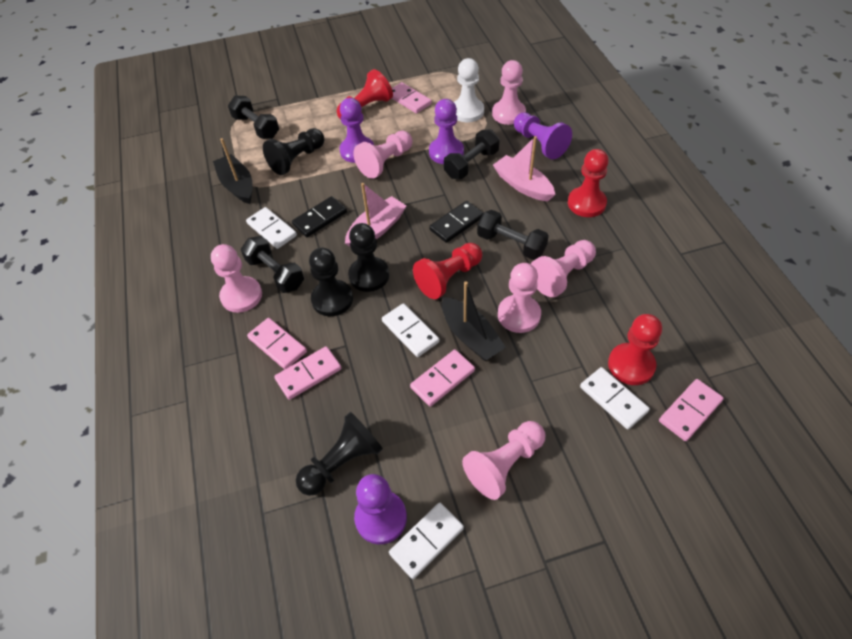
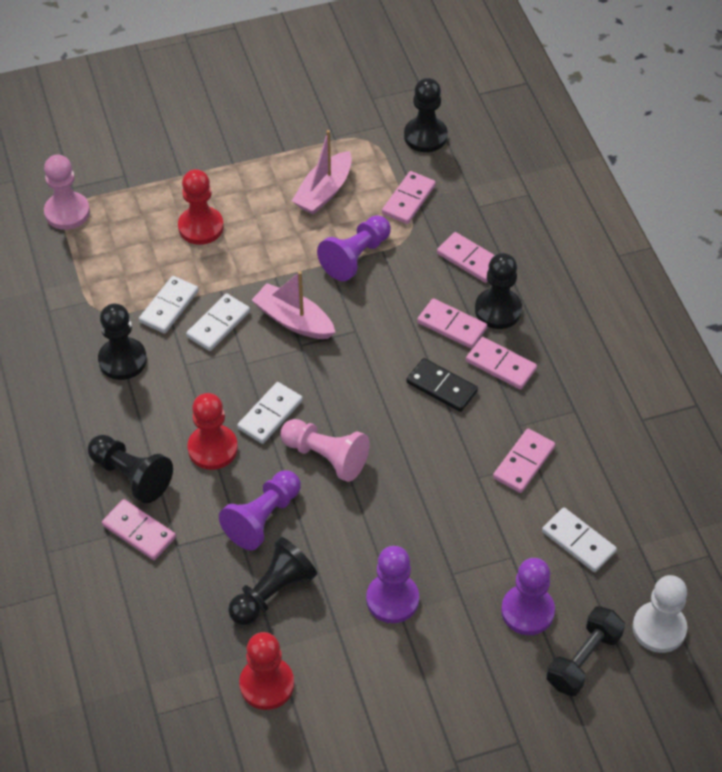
black boat: [213,138,253,204] [442,281,506,361] = 2 -> none = 0
black domino: [292,196,347,237] [429,201,483,243] = 2 -> [406,358,478,412] = 1
black dumbbell: [228,96,279,139] [241,236,304,293] [444,129,500,179] [477,210,549,260] = 4 -> [546,606,625,696] = 1
black pawn: [263,128,324,175] [296,412,383,496] [309,248,353,316] [348,223,389,292] = 4 -> [88,435,173,503] [98,304,147,380] [228,537,317,625] [404,78,448,152] [475,253,522,329] = 5
pink domino: [247,318,307,369] [274,346,341,400] [392,82,432,114] [410,349,475,407] [659,379,724,441] = 5 -> [102,499,176,560] [382,171,436,224] [417,298,487,349] [437,232,495,283] [466,337,537,389] [493,428,555,493] = 6
pink pawn: [211,244,262,313] [353,131,413,179] [462,421,546,500] [492,60,526,125] [498,263,541,333] [531,240,596,297] = 6 -> [44,154,90,230] [281,419,370,482] = 2
red pawn: [337,69,393,120] [413,243,482,299] [568,149,609,217] [608,314,662,385] = 4 -> [178,169,224,245] [187,393,238,470] [239,632,294,710] = 3

